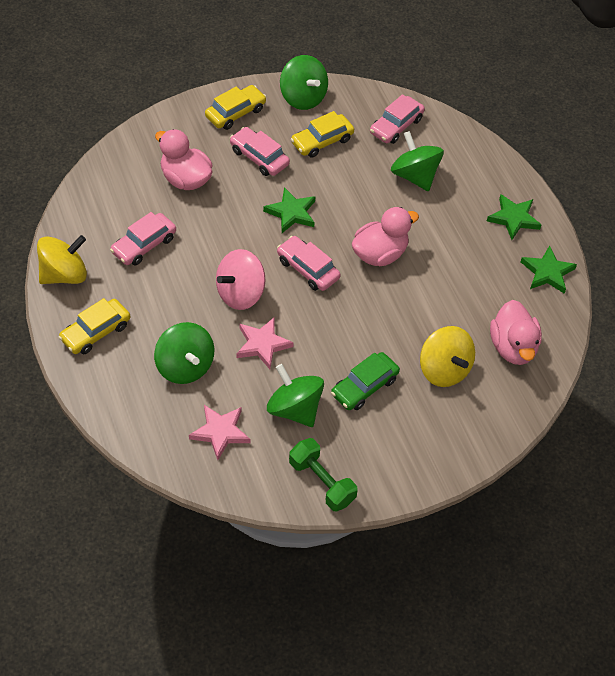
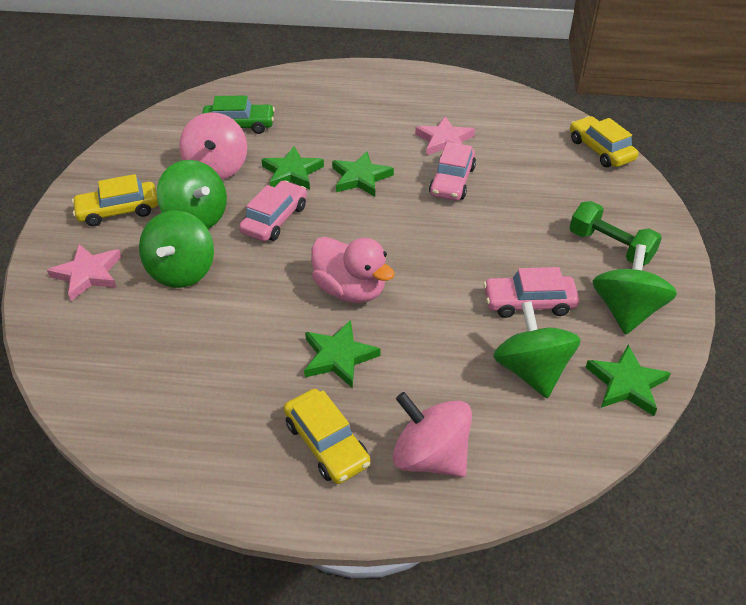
green star: [263,187,316,233] [487,194,541,240] [521,246,577,294] = 3 -> [261,146,324,189] [304,320,380,388] [332,151,394,197] [585,345,671,416] = 4
pink car: [110,212,176,265] [230,127,290,176] [277,236,341,291] [370,94,425,144] = 4 -> [239,181,307,241] [429,142,476,201] [483,267,579,318] = 3
pink duck: [155,129,213,190] [352,207,419,266] [490,300,542,365] = 3 -> [311,237,395,303] = 1
pink spinning top: [216,249,265,310] = 1 -> [179,112,247,180] [392,392,472,477] = 2
yellow spinning top: [37,235,87,284] [420,326,475,387] = 2 -> none = 0

